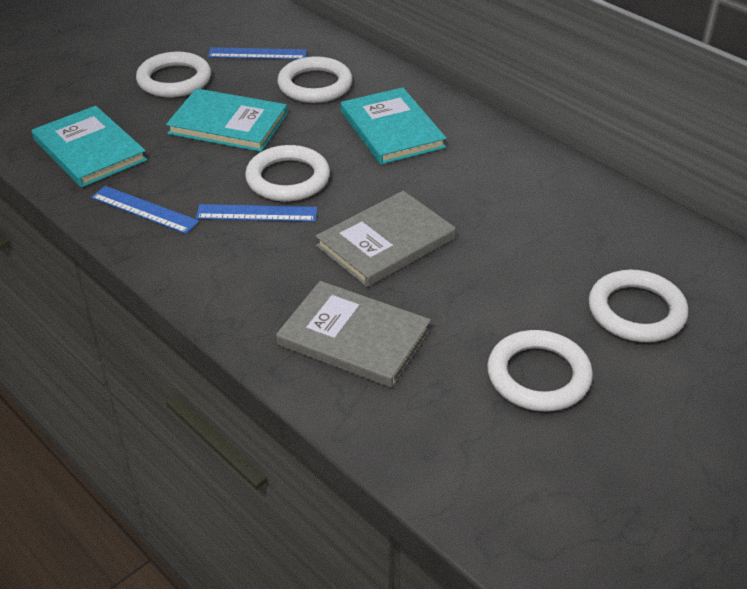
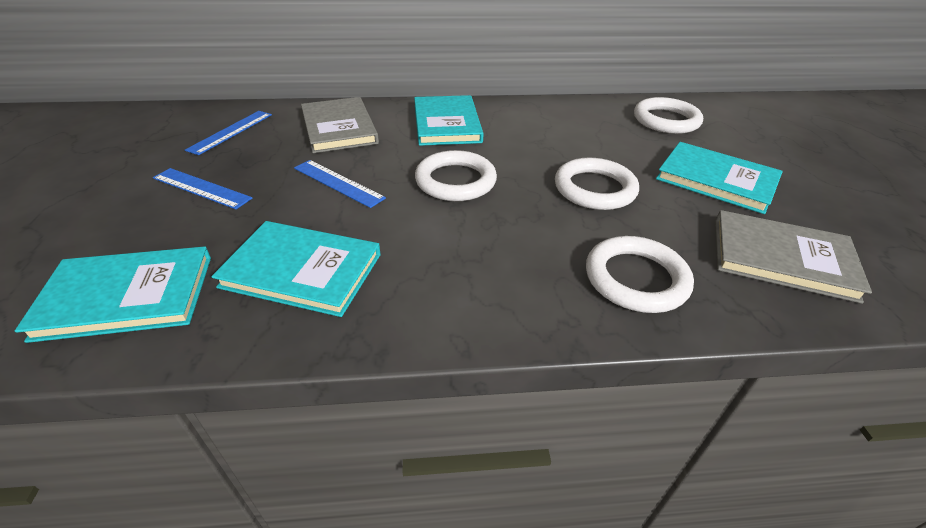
turquoise book: [32,106,147,188] [166,88,287,152] [341,87,446,165] = 3 -> [15,247,211,343] [211,221,381,317] [414,95,484,146] [656,142,783,214] = 4
white ring: [136,52,211,97] [245,145,330,202] [277,56,352,103] [487,330,593,411] [589,270,688,342] = 5 -> [415,150,497,201] [555,158,639,210] [586,236,694,313] [634,97,703,134] = 4

